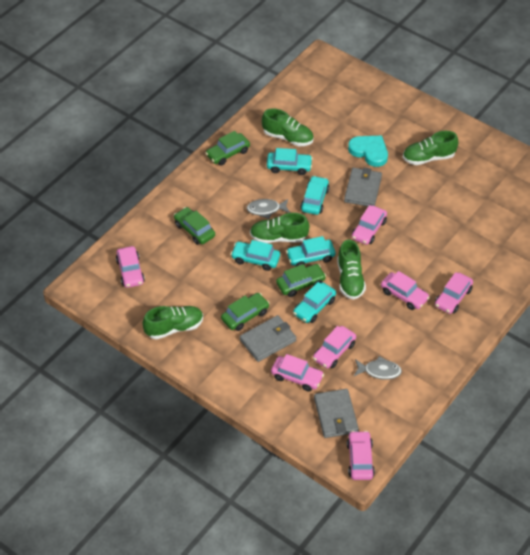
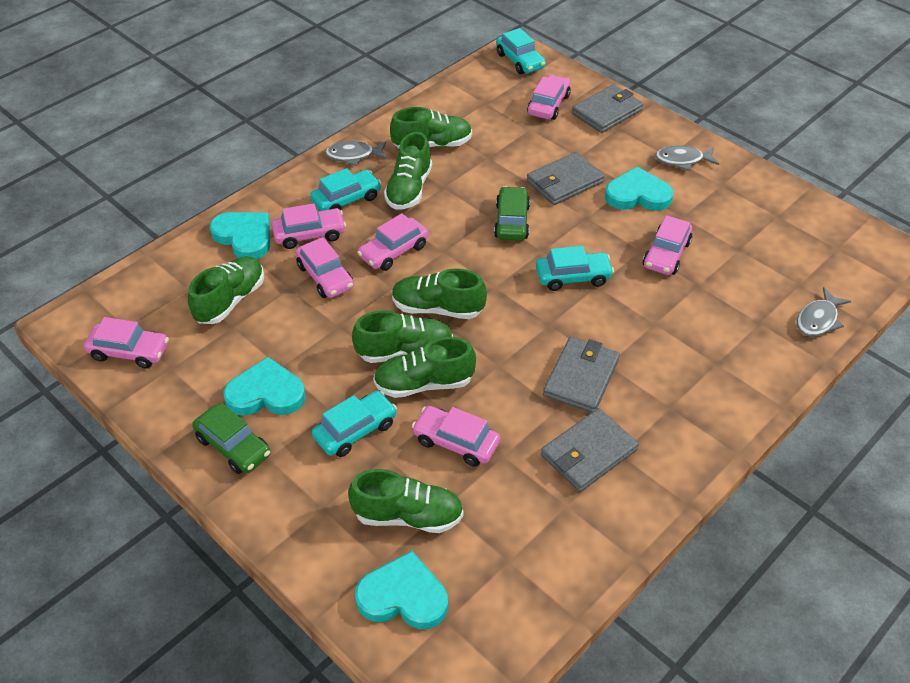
green car: [174,207,215,245] [206,131,250,165] [221,293,270,331] [276,264,326,297] = 4 -> [192,403,271,474] [494,186,530,240] = 2
green shoe: [143,306,203,339] [250,213,309,243] [262,108,314,146] [337,239,366,300] [403,131,458,165] = 5 -> [188,256,264,324] [348,469,464,533] [352,310,453,363] [373,337,476,398] [384,132,432,210] [390,107,472,148] [392,268,487,319] = 7
grey fish: [246,199,290,219] [354,356,402,380] = 2 -> [325,141,387,166] [655,145,719,171] [797,287,851,337] = 3
grey wallet: [240,315,296,362] [314,389,359,438] [344,168,382,206] = 3 -> [526,152,604,205] [541,408,639,492] [543,337,620,413] [572,84,643,133] = 4
turquoise car: [231,240,280,271] [267,148,313,175] [286,236,336,266] [293,282,336,323] [300,176,329,215] = 5 -> [310,168,381,211] [312,391,397,457] [496,28,546,74] [536,246,614,291] = 4
turquoise heart: [348,135,388,167] = 1 -> [210,212,270,259] [223,357,306,416] [355,551,448,629] [605,167,674,211] = 4

